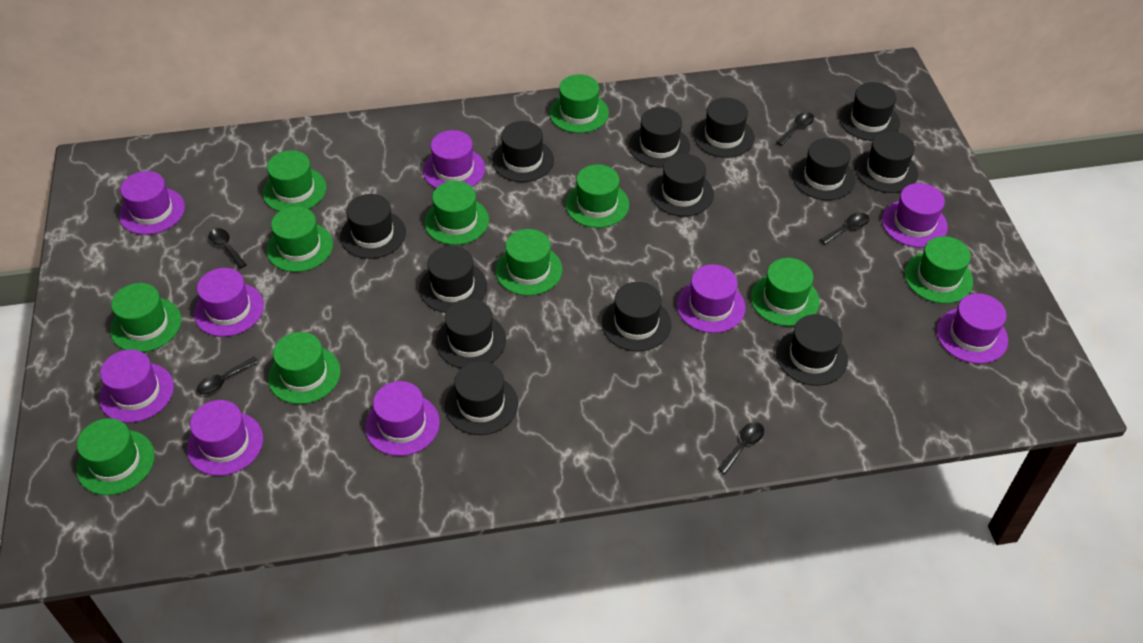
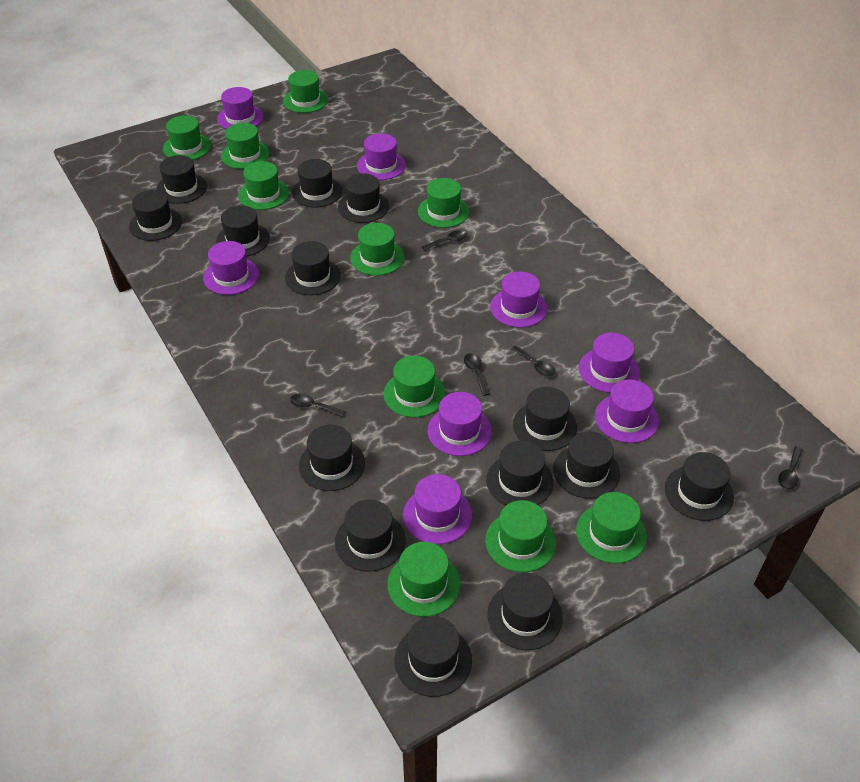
black hat: [340,194,406,259] [419,246,487,313] [436,299,506,368] [445,361,518,435] [492,121,554,182] [602,282,671,351] [629,107,690,168] [650,154,714,216] [694,98,755,158] [776,314,848,386] [792,138,856,200] [839,82,900,141] [855,131,918,193] = 13 -> [129,190,182,241] [156,155,207,204] [216,205,270,256] [285,241,341,295] [292,159,342,207] [299,424,365,491] [335,499,406,571] [338,173,389,223] [395,616,472,697] [486,441,554,505] [487,573,563,650] [513,387,577,451] [553,431,620,499] [665,452,734,521] = 14
green hat: [76,418,155,495] [110,283,181,352] [262,150,327,212] [266,206,333,272] [268,332,341,404] [424,181,489,245] [495,229,563,296] [549,74,609,133] [565,164,629,228] [751,258,820,326] [905,236,973,304] = 11 -> [163,115,211,160] [221,123,270,169] [238,161,289,210] [283,70,328,113] [350,223,405,276] [383,356,446,417] [387,542,461,617] [418,178,469,228] [485,500,556,572] [576,492,647,563] = 10
purple hat: [99,350,174,423] [119,171,185,235] [187,400,263,476] [194,268,264,337] [365,381,440,456] [423,130,485,188] [677,264,745,333] [882,183,948,248] [936,293,1008,364] = 9 -> [203,241,259,295] [217,87,264,129] [357,133,406,180] [403,474,472,544] [428,392,492,456] [490,271,547,328] [579,333,640,393] [595,380,659,443] = 8

